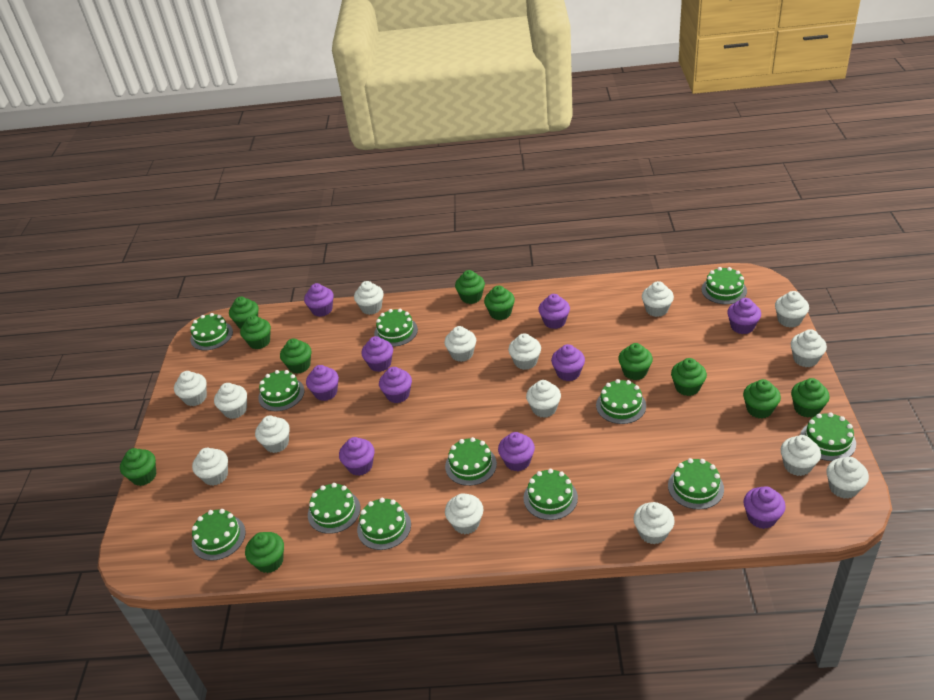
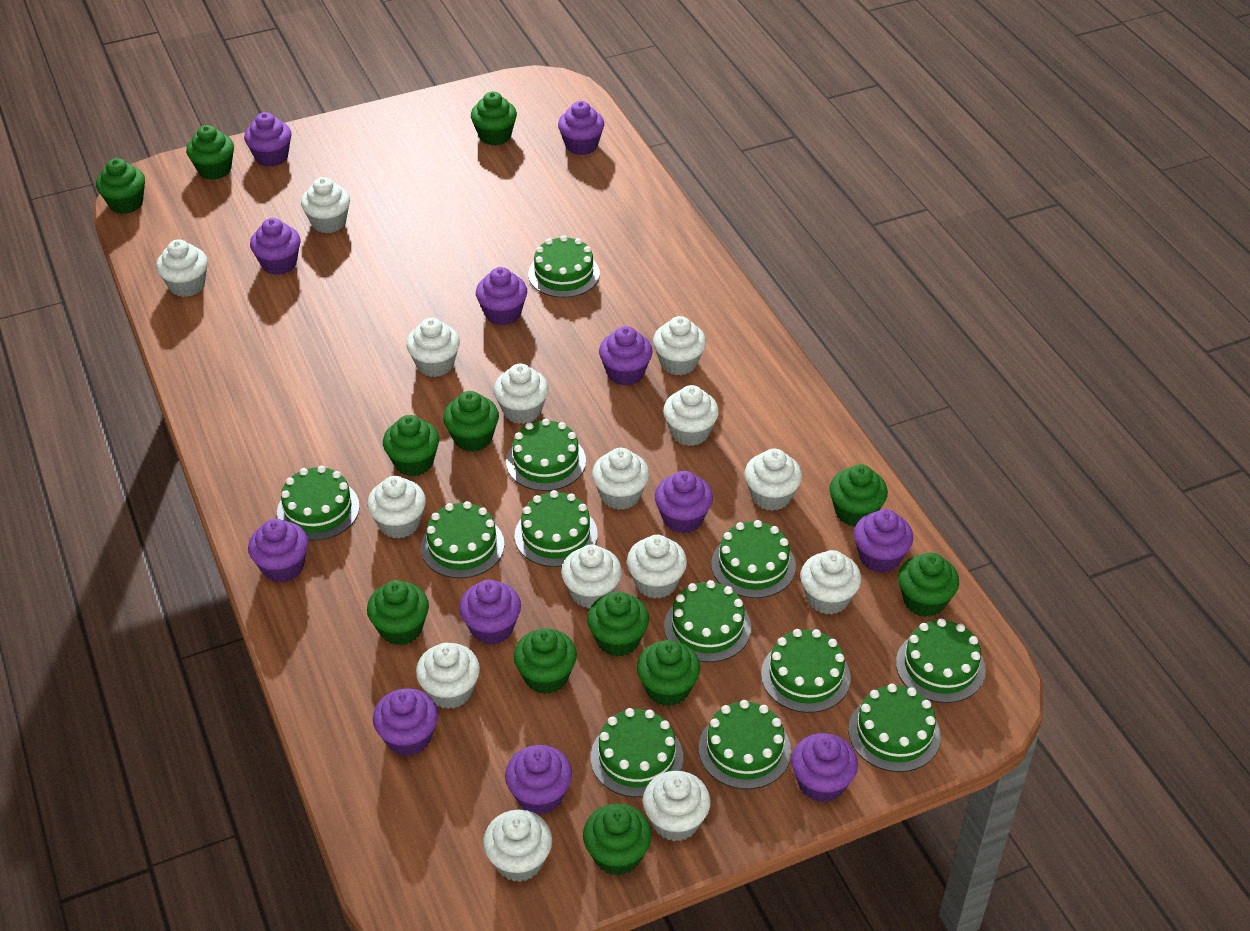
green cupcake: [120,448,156,486] [229,297,259,329] [240,315,271,349] [245,532,284,573] [280,338,311,374] [455,270,485,304] [484,285,515,320] [618,343,653,380] [671,358,707,396] [743,379,781,418] [791,378,830,418] = 11 -> [96,158,145,214] [186,125,234,180] [367,580,429,645] [383,415,439,476] [443,391,499,452] [471,92,517,145] [513,628,577,694] [583,804,652,876] [587,591,649,657] [637,640,700,706] [829,464,888,527] [898,552,959,617] = 12
purple cupcake: [304,283,334,317] [306,365,339,401] [339,437,375,476] [361,336,393,372] [379,367,412,403] [498,432,535,471] [538,294,570,329] [551,344,585,381] [727,298,761,334] [743,486,786,529] = 10 -> [244,112,292,167] [248,519,308,582] [250,218,301,275] [373,688,438,756] [459,580,521,645] [476,267,527,325] [505,745,572,815] [558,101,604,155] [599,326,653,386] [655,471,713,533] [791,733,858,803] [854,509,913,573] = 12

